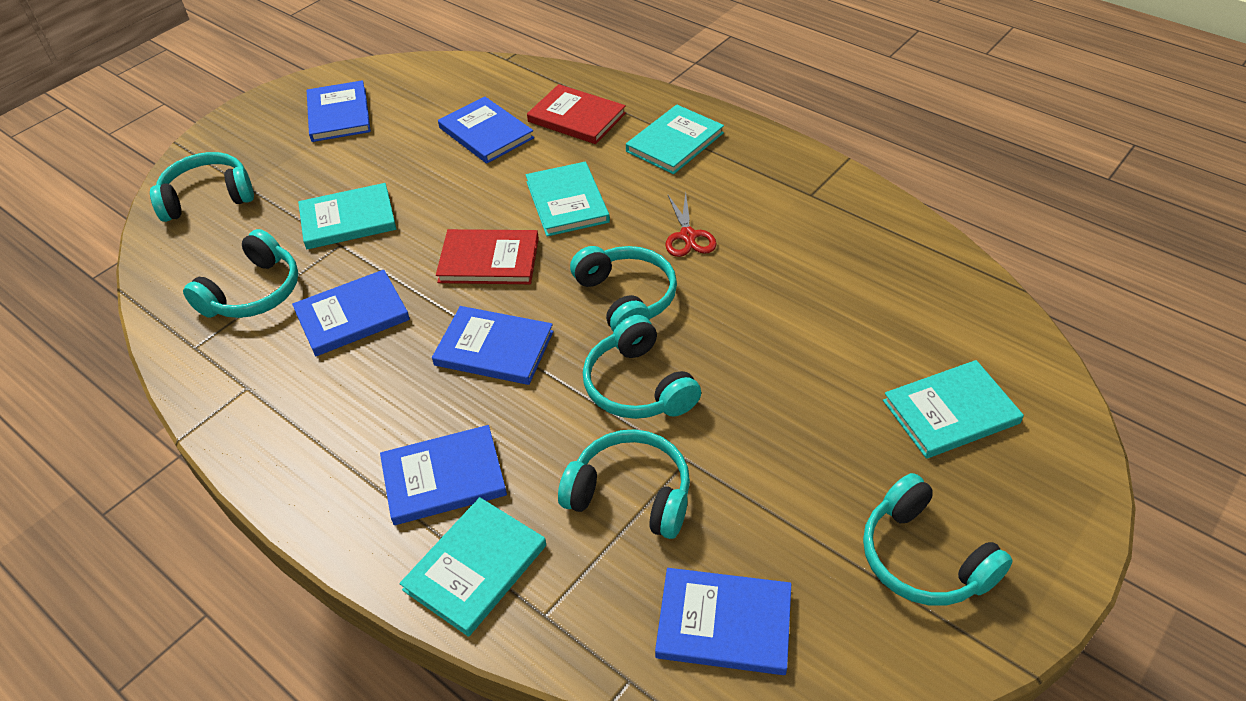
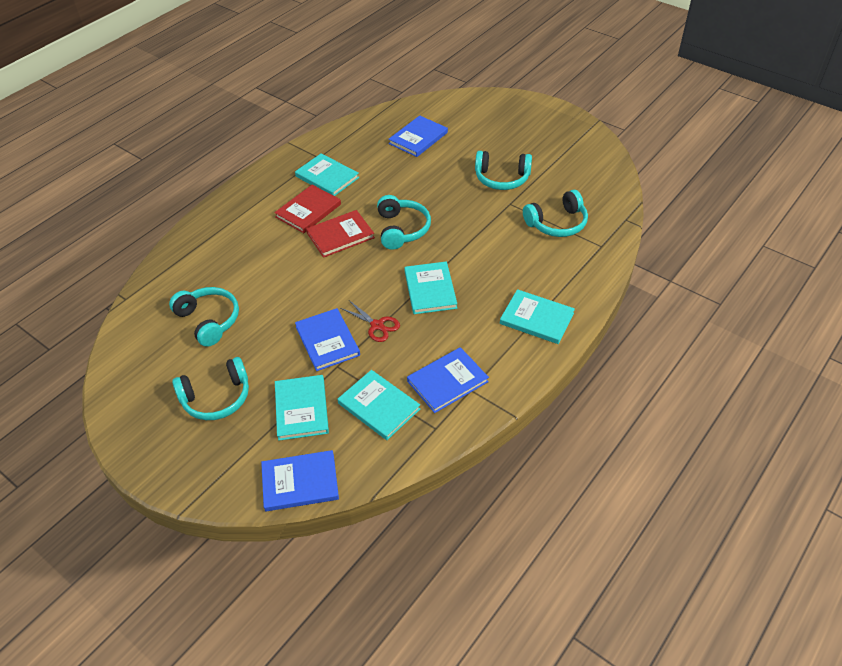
blue book: [292,270,410,356] [307,80,371,142] [380,425,507,525] [432,306,554,385] [438,96,534,163] [655,568,791,675] = 6 -> [261,450,339,511] [295,308,360,371] [389,115,448,157] [407,347,489,413] = 4
turquoise headphones: [150,152,254,222] [183,229,298,318] [558,429,690,539] [570,246,677,332] [583,315,701,419] [863,473,1013,606] = 6 -> [169,287,239,347] [172,357,249,420] [377,195,431,250] [475,151,532,190] [523,190,588,237] = 5

